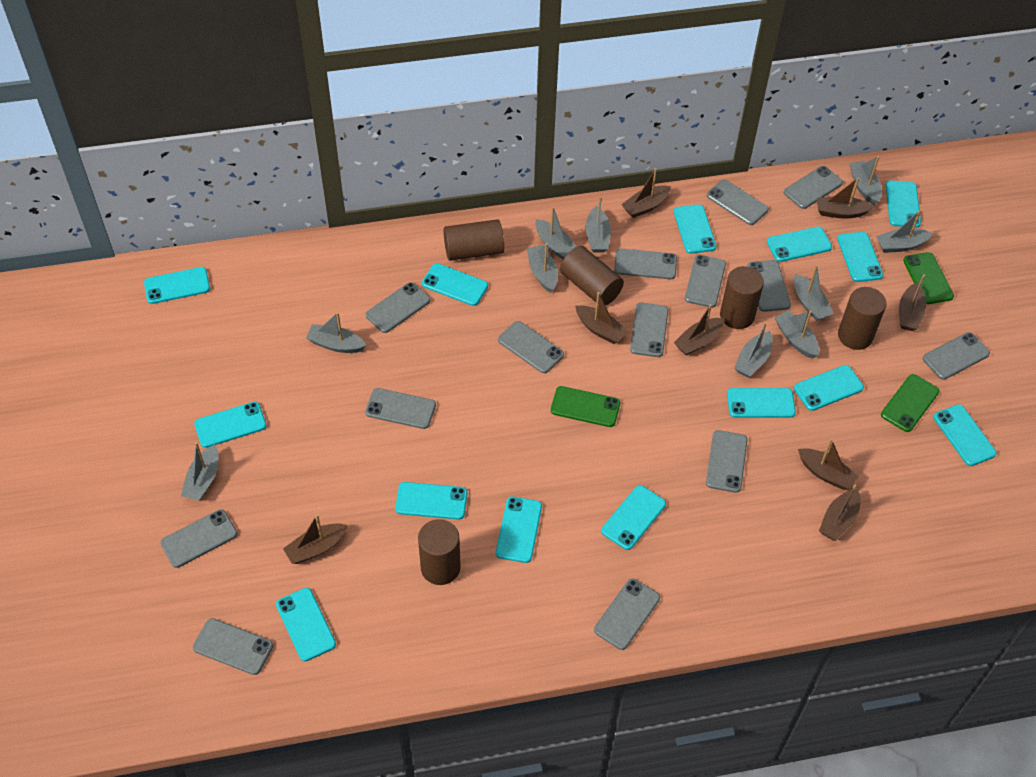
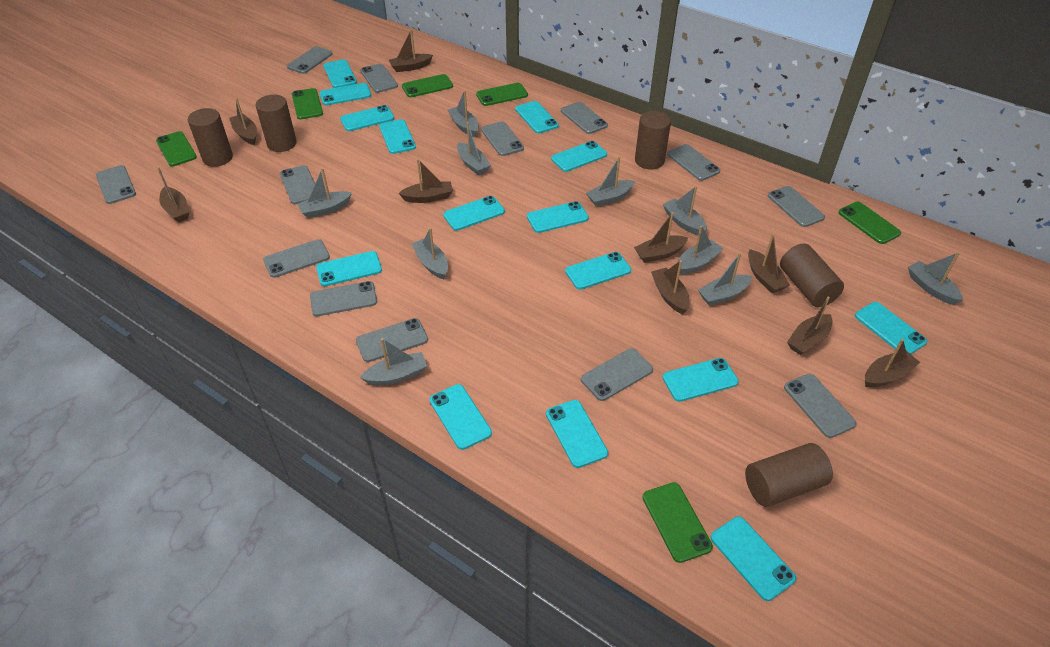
brown boat: [283,514,348,564] [575,292,628,344] [621,168,671,218] [674,304,724,356] [798,438,859,490] [817,178,874,219] [819,484,861,541] [899,274,926,331] = 8 -> [157,167,189,222] [229,98,257,145] [389,29,433,72] [399,159,453,203] [634,212,688,263] [651,260,690,314] [748,234,790,293] [787,297,832,355] [865,339,920,388] = 9
green phone: [551,386,620,427] [881,374,940,432] [903,252,954,304] = 3 -> [156,131,197,166] [292,88,323,119] [402,74,453,97] [476,83,528,106] [642,482,713,563] [838,202,901,244] = 6
grey phone: [160,509,237,568] [193,618,273,675] [365,282,430,333] [365,388,436,429] [498,321,564,373] [594,578,660,650] [614,248,677,279] [630,303,668,357] [685,255,726,308] [706,430,748,493] [707,179,769,225] [747,260,791,312] [783,166,843,209] [923,332,990,380] = 14 -> [96,165,136,204] [263,239,330,278] [280,165,315,204] [287,46,333,74] [310,281,377,316] [356,318,428,362] [360,64,398,93] [481,122,524,156] [561,102,608,134] [581,348,653,401] [667,144,720,181] [768,186,825,227] [784,374,857,438] = 13
turquoise phone: [144,267,210,304] [194,402,266,448] [276,588,336,661] [395,482,467,520] [422,263,488,306] [496,497,542,563] [601,485,666,550] [674,204,716,254] [727,388,796,418] [767,227,832,262] [794,365,864,411] [837,232,883,282] [886,181,921,228] [934,404,996,466] = 14 -> [316,251,382,286] [320,83,371,105] [323,59,357,88] [340,105,394,131] [379,119,416,154] [429,384,492,450] [443,196,505,231] [515,101,559,133] [527,201,589,233] [546,400,608,468] [551,141,607,172] [565,252,631,290] [662,358,739,402] [711,516,796,601] [855,302,927,354] = 15

